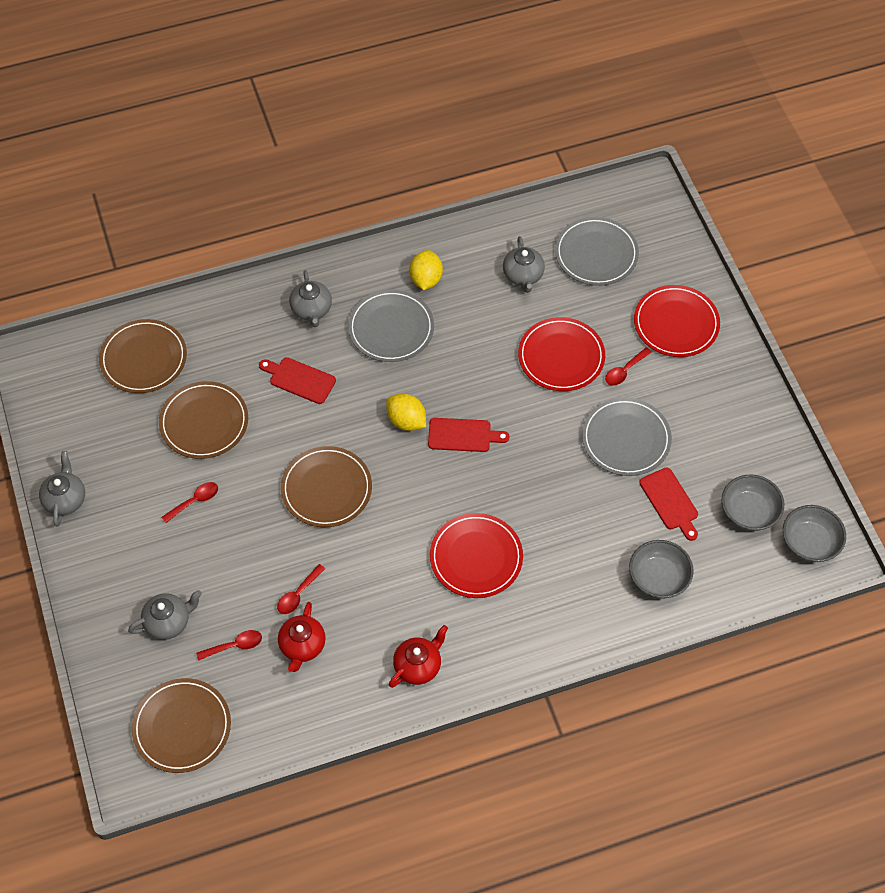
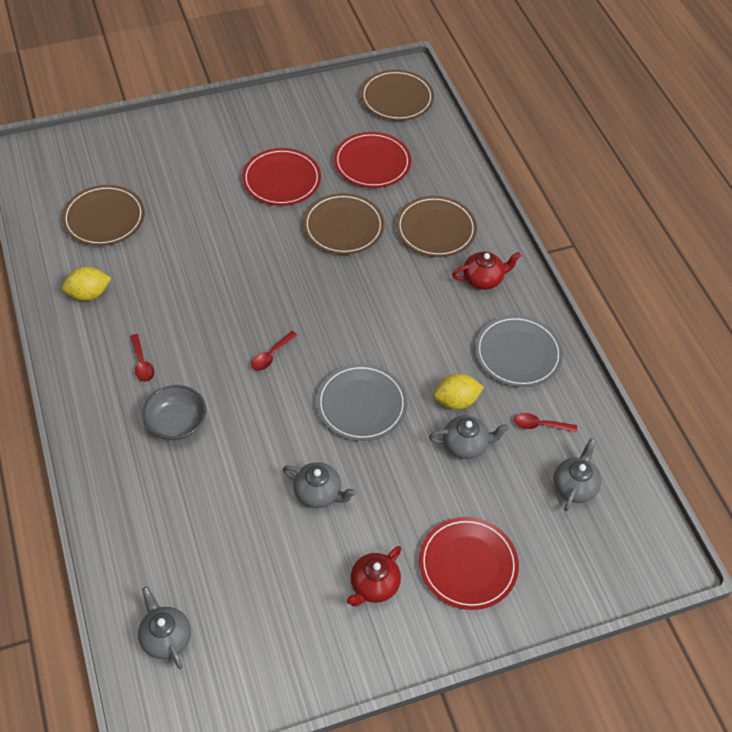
grey bowl: [629,540,693,598] [722,474,784,531] [783,505,846,562] = 3 -> [142,385,206,440] = 1
grey plate: [348,290,434,362] [555,217,639,286] [582,397,672,476] = 3 -> [316,364,407,441] [475,315,563,387] = 2
red cutting board: [259,357,336,404] [428,418,509,452] [640,468,698,541] = 3 -> none = 0
red spoon: [162,482,218,523] [196,630,262,661] [277,564,325,614] [605,347,652,386] = 4 -> [130,334,154,382] [251,331,297,371] [514,413,577,432] = 3

